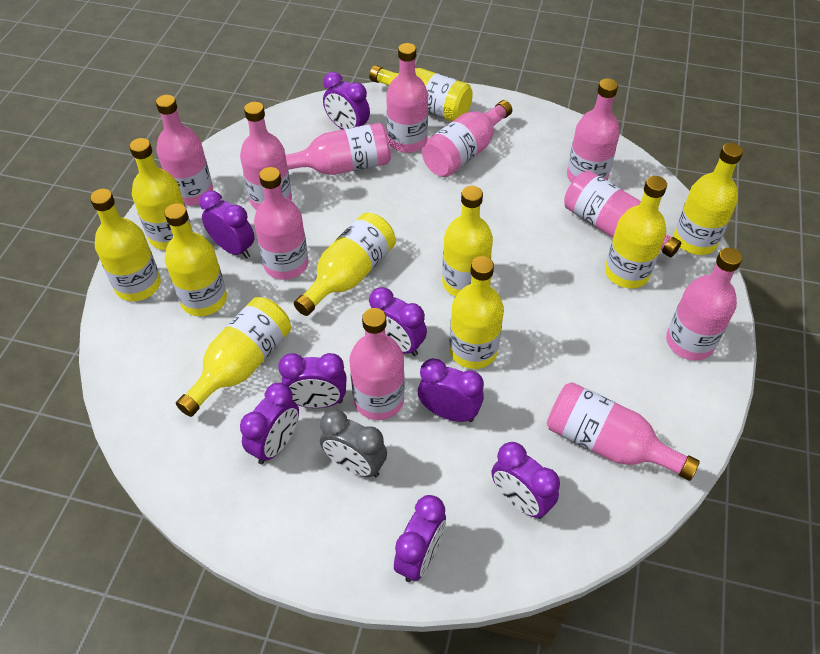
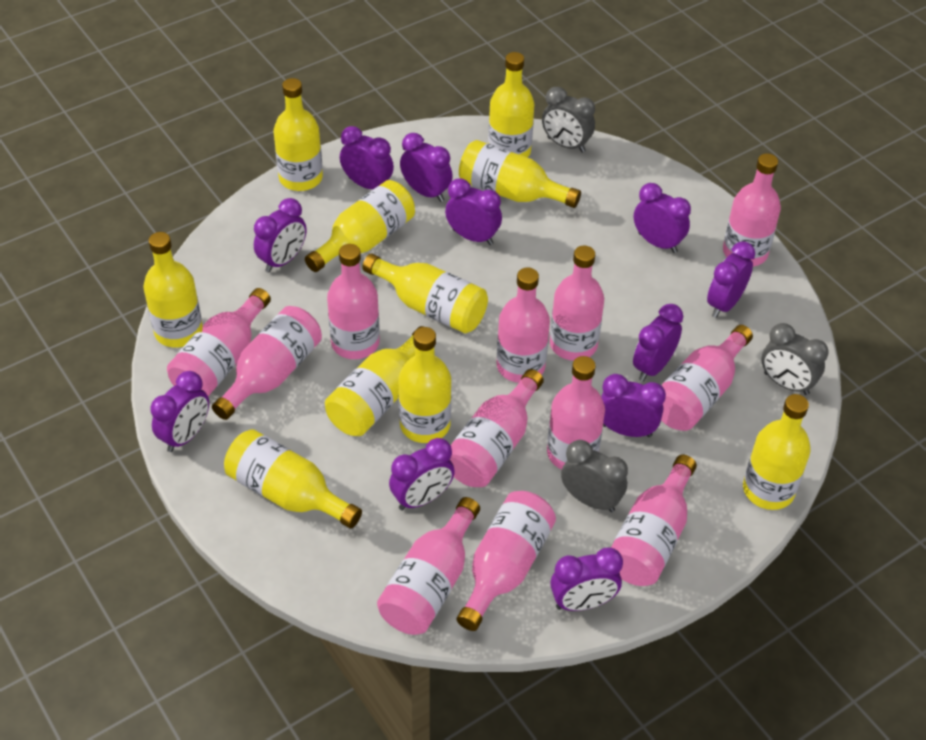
grey clock: [320,410,387,477] = 1 -> [542,87,595,153] [561,440,628,512] [761,323,829,395] = 3
pink bottle: [156,95,213,206] [240,102,292,210] [254,167,309,279] [286,123,391,175] [349,308,405,420] [386,43,428,153] [422,100,512,177] [547,382,700,481] [564,170,681,257] [567,78,620,182] [666,248,742,360] = 11 -> [167,288,271,396] [212,306,322,420] [327,244,380,359] [377,497,480,635] [450,369,544,487] [457,491,556,631] [497,267,550,383] [547,356,605,469] [550,246,604,361] [611,455,697,586] [661,325,753,431] [723,153,781,267] = 12
purple clock: [200,191,255,259] [240,383,299,464] [278,353,347,408] [323,72,370,130] [369,287,427,356] [394,495,446,582] [418,358,484,422] [492,442,560,519] = 8 -> [150,371,209,452] [254,198,306,273] [340,126,394,189] [389,438,455,510] [400,133,453,202] [445,178,502,245] [550,548,623,611] [601,374,666,437] [633,304,683,382] [634,183,691,253] [707,241,755,318] = 11

